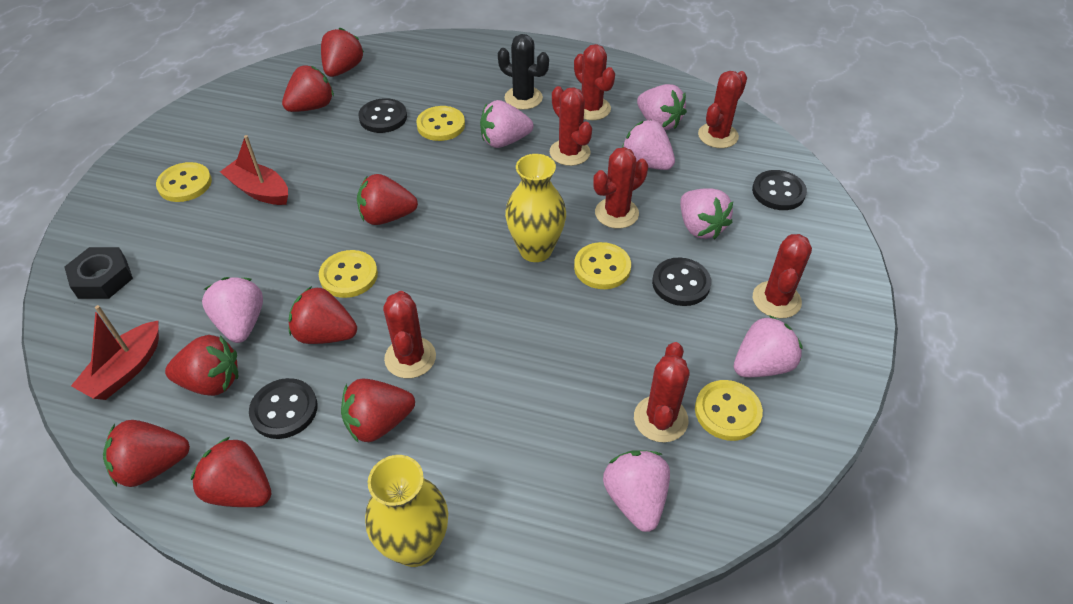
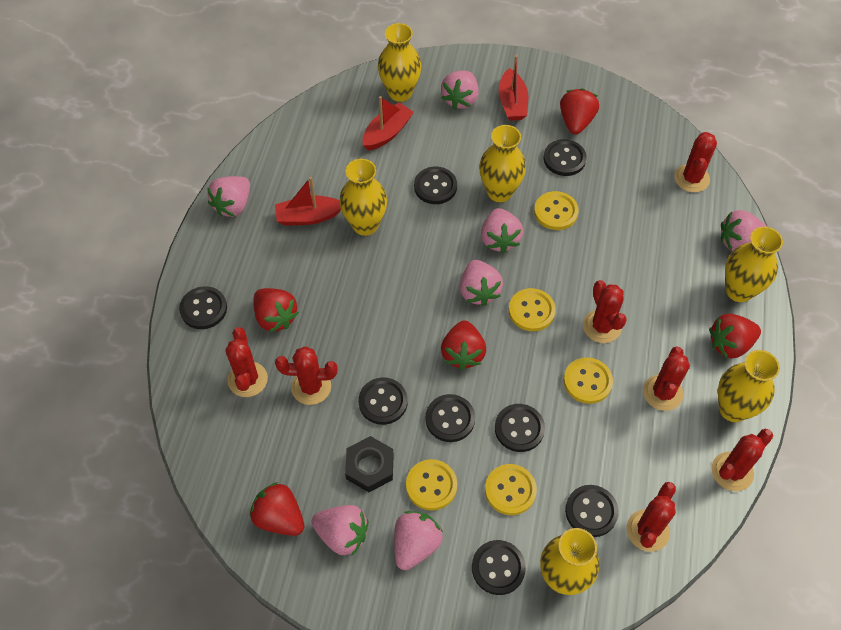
black button: [249,378,318,439] [358,98,407,133] [652,257,711,306] [752,170,807,210] = 4 -> [179,286,227,329] [358,377,408,425] [414,167,457,204] [426,394,475,442] [472,540,526,595] [495,404,545,452] [543,139,587,176] [565,485,619,537] = 8
black cactus: [498,34,549,110] = 1 -> none = 0
red boat: [71,305,159,400] [220,135,288,205] = 2 -> [275,177,341,226] [363,96,414,150] [499,55,528,121] = 3
red strawberry: [103,420,190,487] [165,335,238,396] [191,437,271,507] [282,66,334,112] [289,286,357,344] [321,28,364,77] [341,378,415,443] [357,174,418,225] = 8 -> [250,482,304,536] [253,288,299,332] [441,321,486,370] [560,88,599,134] [709,314,761,359] = 5
yellow vase: [365,455,448,567] [505,154,566,262] = 2 -> [339,159,387,236] [378,23,421,102] [479,125,526,202] [540,528,599,595] [718,350,780,422] [725,227,783,302] = 6

